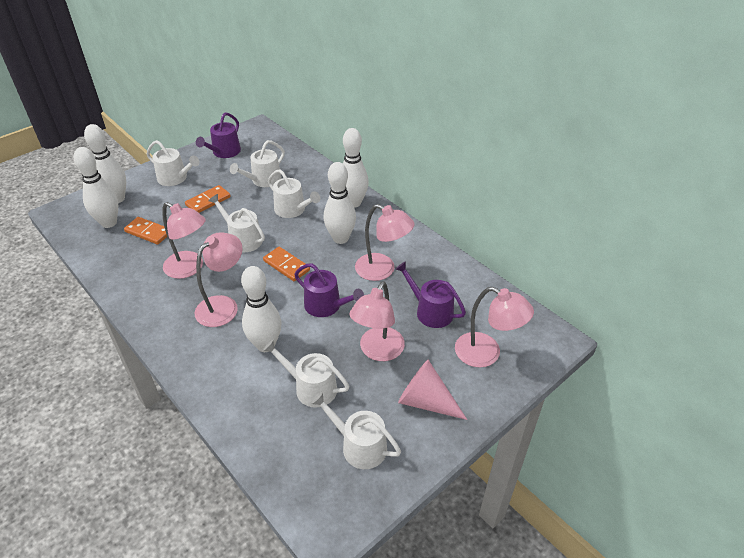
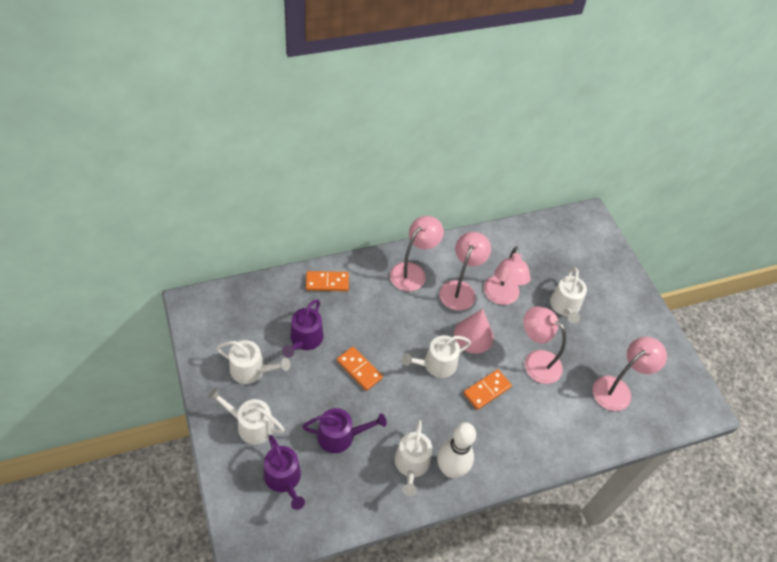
white bowling pin: [74,147,118,228] [84,124,126,203] [241,266,281,352] [324,162,356,244] [343,128,369,208] = 5 -> [437,422,476,478] = 1
white watering can: [147,140,200,186] [208,194,265,252] [230,140,285,187] [263,340,349,408] [268,169,320,218] [311,392,401,469] = 6 -> [208,388,285,445] [216,340,291,384] [395,420,432,496] [402,335,471,378] [550,267,587,323] = 5

